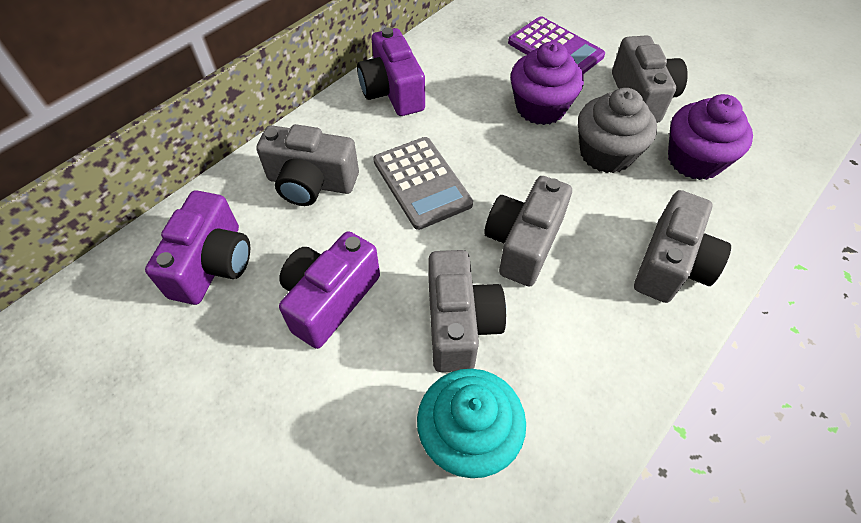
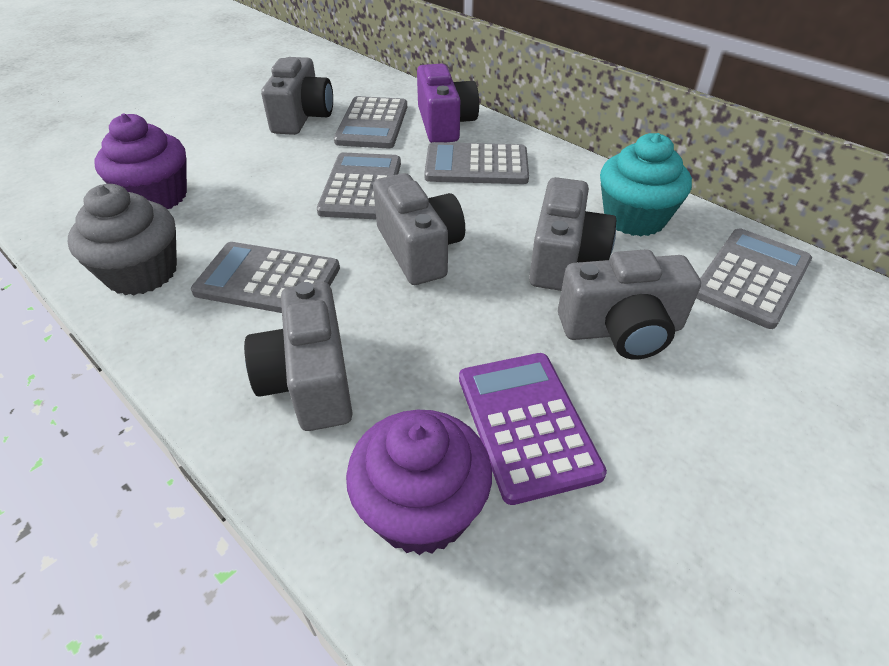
grey calculator: [373,137,473,230] = 1 -> [191,242,340,313] [317,153,401,219] [334,96,407,148] [424,142,529,184] [696,228,812,329] = 5
purple camera: [145,190,250,305] [279,231,380,349] [357,28,425,116] = 3 -> [417,63,479,143] = 1

